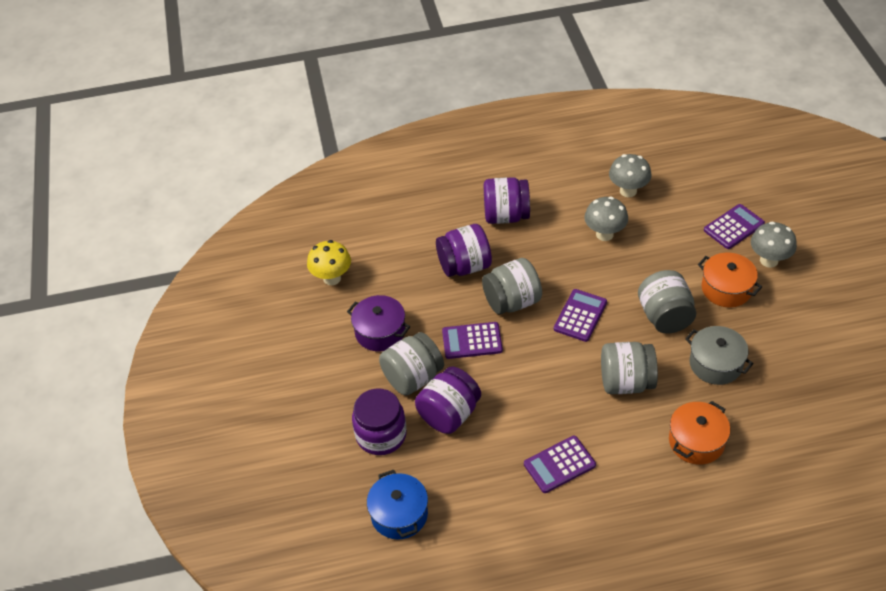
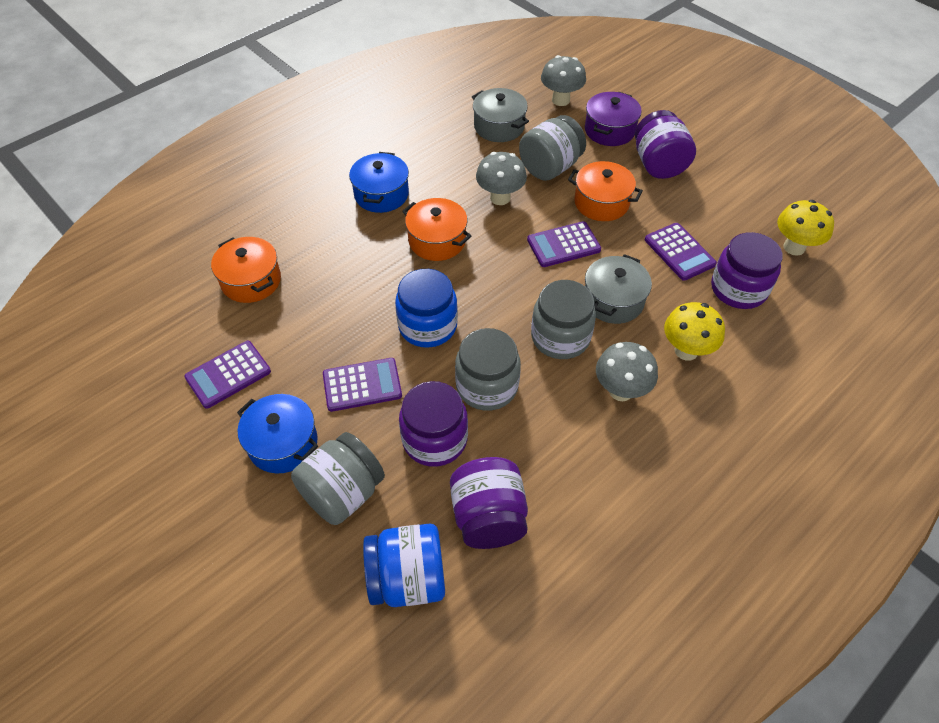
blue jar: none = 0 -> [363,524,445,607] [395,269,458,348] = 2
blue pot: [367,470,428,540] = 1 -> [237,394,318,473] [349,152,409,213] = 2
grey pot: [685,326,754,385] = 1 -> [472,88,529,142] [585,254,652,324] = 2
orange pot: [669,401,730,465] [698,253,762,307] = 2 -> [211,237,281,303] [402,198,471,261] [568,161,643,221] = 3
yellow mushroom: [307,240,351,285] = 1 -> [664,302,725,361] [777,200,834,256] = 2

